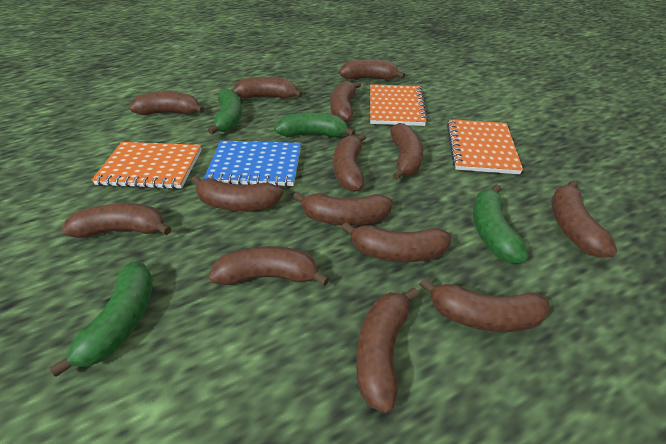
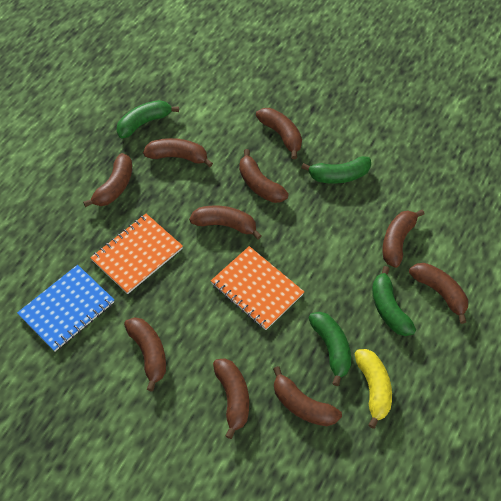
brown banana: [61,203,171,238] [129,92,204,115] [192,176,283,211] [208,246,329,286] [232,77,303,99] [293,192,393,225] [330,81,361,122] [334,133,367,192] [339,59,405,80] [341,222,451,262] [356,287,419,413] [390,123,423,180] [419,278,551,332] [551,181,617,258] = 14 -> [83,153,132,207] [124,317,166,392] [143,138,213,167] [189,206,262,239] [213,358,249,439] [239,149,289,203] [256,108,302,159] [273,366,342,426] [383,209,424,268] [409,263,468,324] = 10
orange notebook: [92,142,202,189] [370,84,428,126] [447,119,523,174] = 3 -> [90,214,183,294] [211,246,304,330] = 2
yellow banana: none = 0 -> [355,349,392,429] = 1

